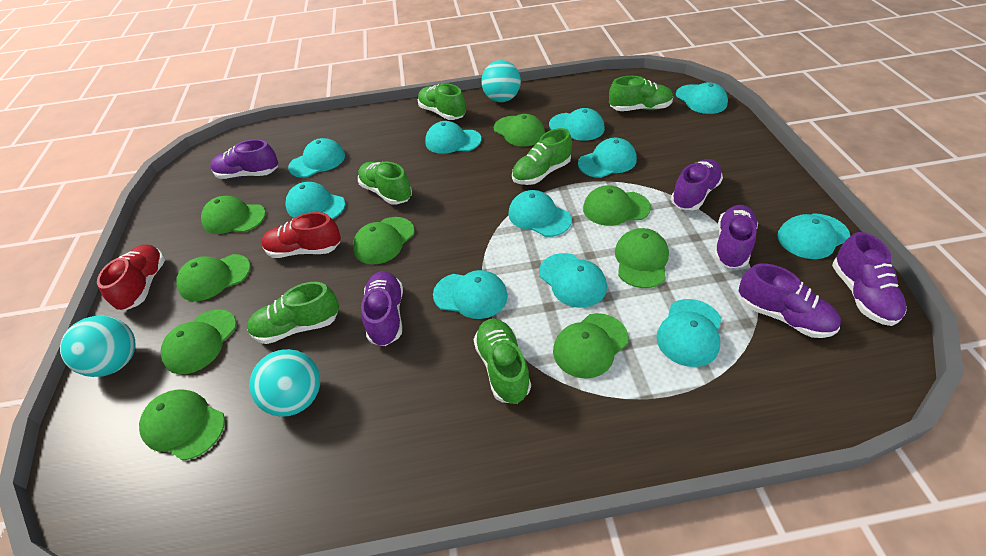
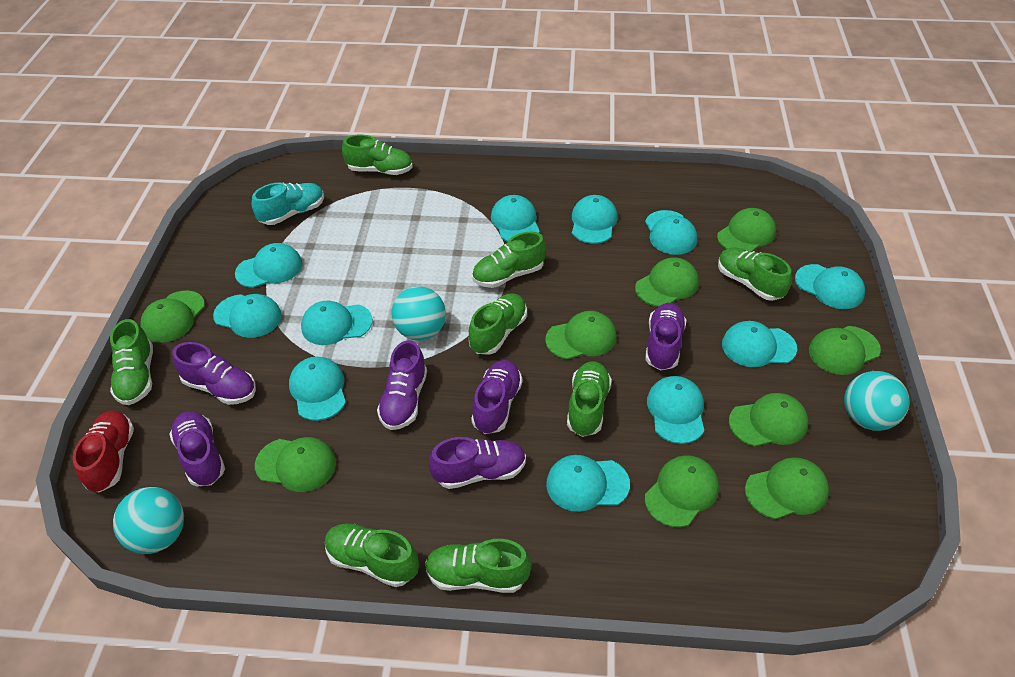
green shoe: [247,282,339,344] [358,162,412,205] [418,83,466,120] [473,318,531,404] [512,128,572,185] [609,76,673,111] = 6 -> [110,319,153,405] [325,523,419,587] [342,135,413,175] [425,539,531,593] [469,293,527,355] [472,232,546,288] [567,361,612,437] [718,248,792,301] = 8
red shoe: [97,244,165,311] [261,212,341,258] = 2 -> [73,410,134,493] = 1
turquoise shoe: none = 0 -> [252,183,324,225] = 1

